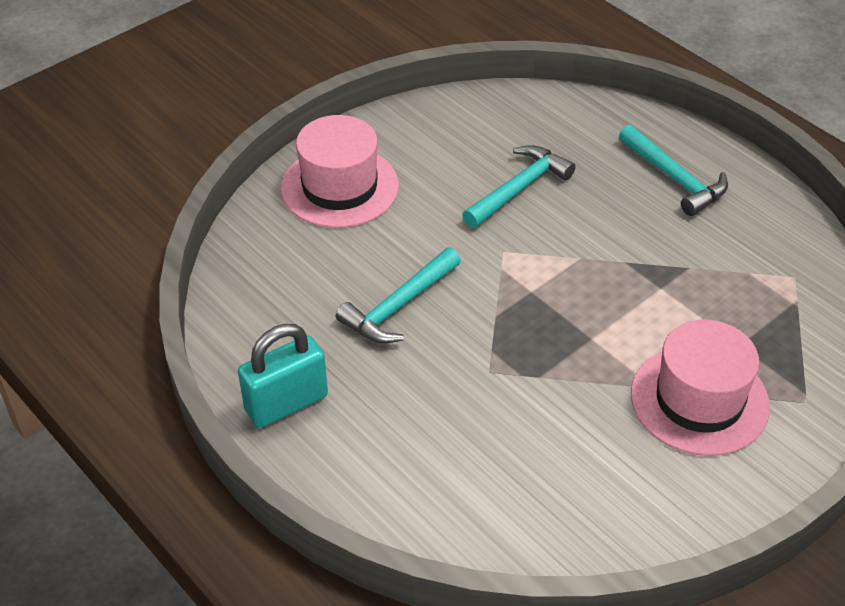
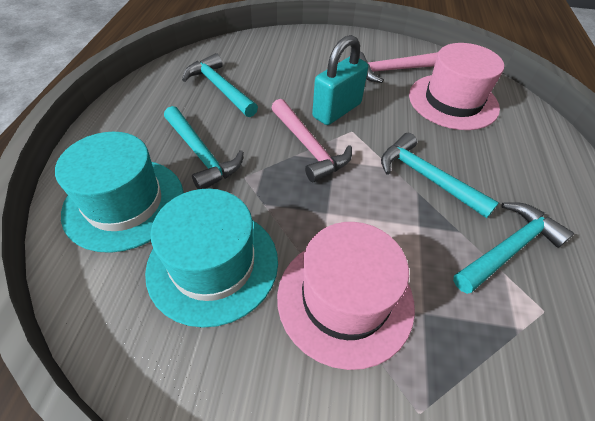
pink hammer: none = 0 -> [271,99,352,182] [359,52,438,83] = 2
turquoise hammer: [336,247,461,344] [462,145,576,228] [619,124,728,216] = 3 -> [164,106,244,189] [182,53,258,117] [381,133,499,218] [453,202,574,294] = 4
turquoise hat: none = 0 -> [55,132,184,253] [145,189,278,328] = 2

